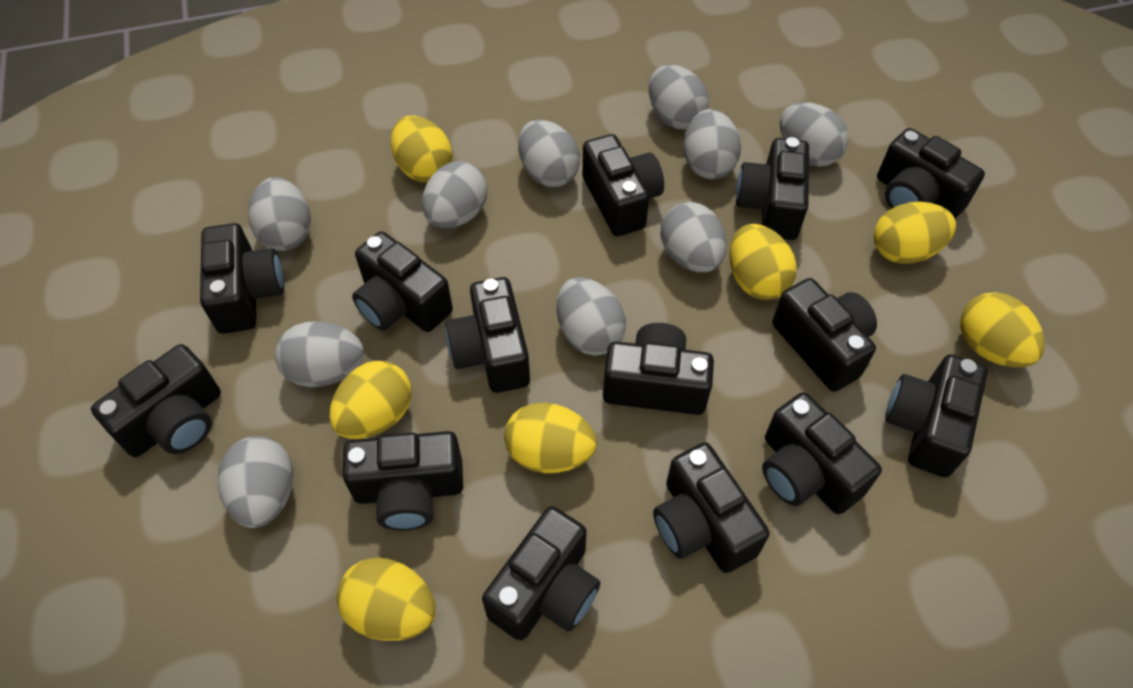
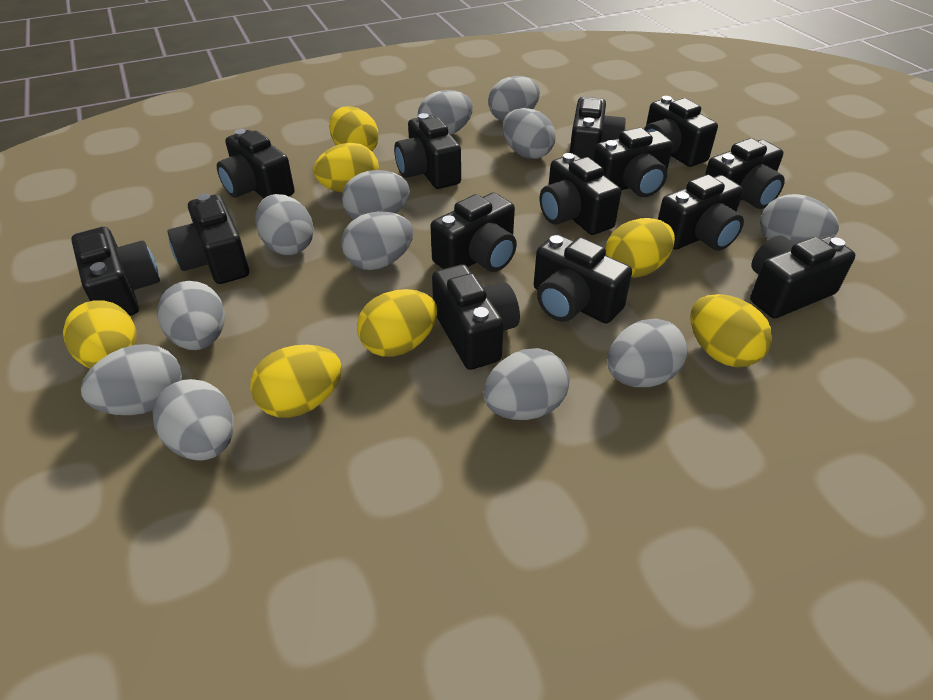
grey egg: [218,436,293,528] [248,177,311,251] [275,321,364,387] [422,161,488,228] [518,120,580,187] [556,277,626,356] [649,65,709,129] [660,202,726,272] [684,109,741,179] [780,102,849,167] = 10 -> [81,344,182,415] [153,379,234,461] [157,281,225,350] [255,194,314,255] [341,211,414,270] [342,170,410,220] [418,90,473,135] [483,348,569,420] [488,76,540,121] [503,108,556,159] [607,318,688,387] [760,194,839,244] = 12

